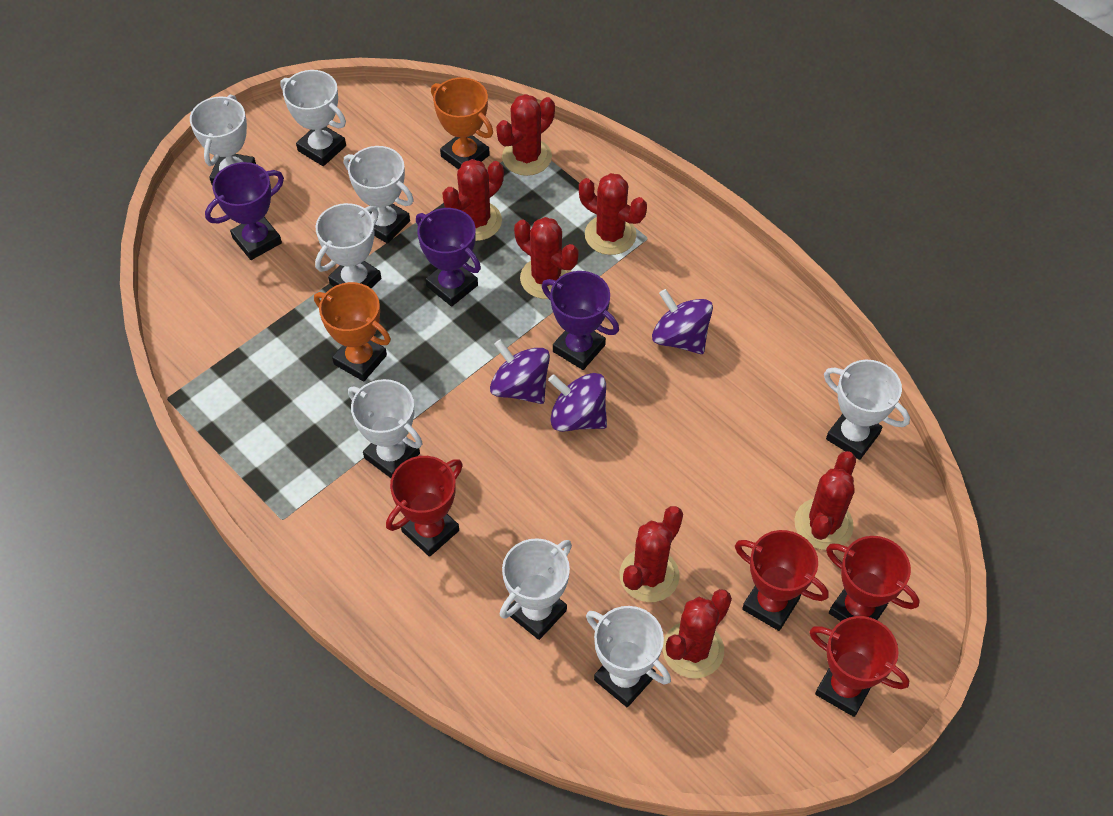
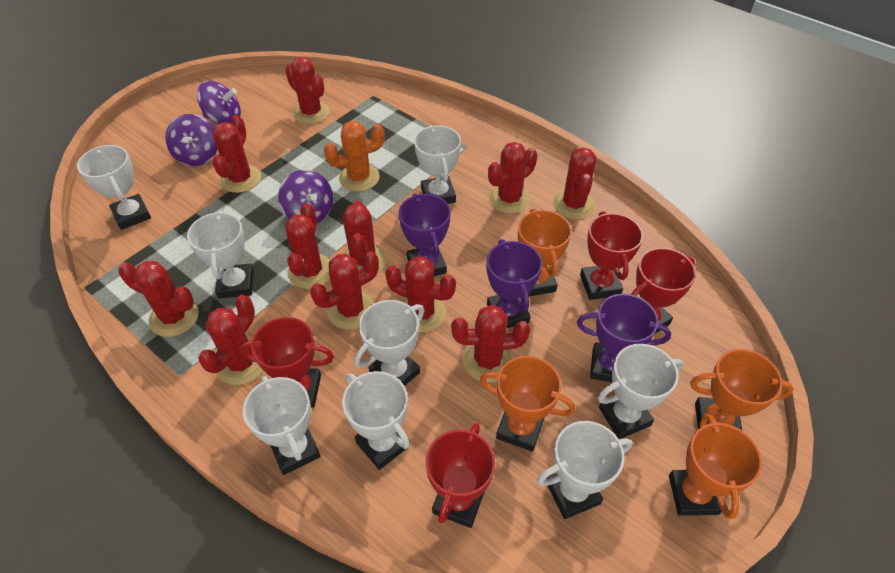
orange cactus: none = 0 -> [324,121,385,191] = 1
orange trophy: [314,282,391,381] [431,77,493,170] = 2 -> [480,356,576,452] [518,209,572,297] [669,414,762,519] [690,349,794,430] = 4
red cactus: [442,159,504,241] [496,94,555,176] [514,217,579,299] [579,173,647,255] [619,506,683,602] [663,589,732,678] [794,451,856,550] = 7 -> [119,261,199,337] [198,295,263,385] [212,115,261,193] [285,57,330,124] [285,203,331,289] [310,251,379,330] [342,201,386,273] [385,257,456,332] [451,305,530,383] [488,142,538,214] [553,147,597,219] = 11

